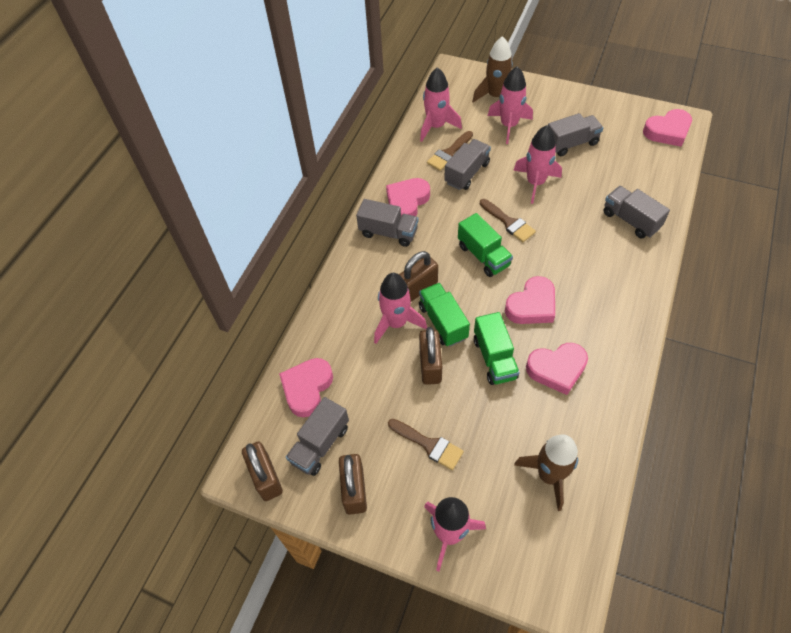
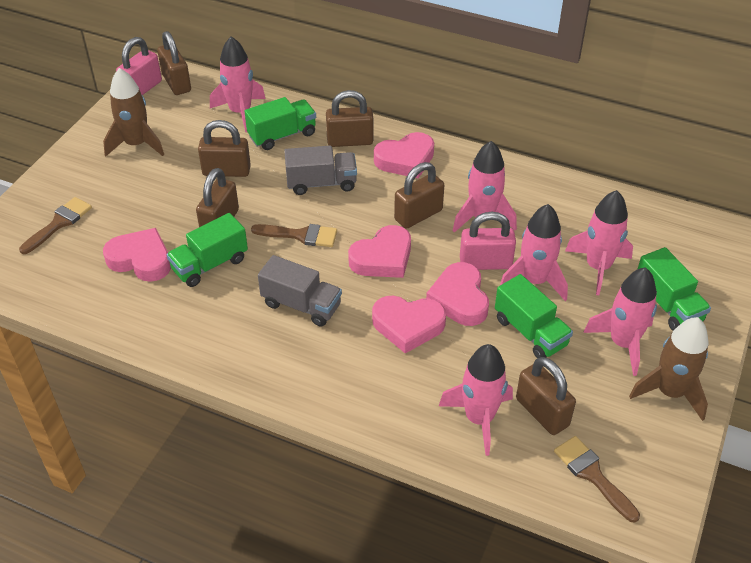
brown padlock: [242,441,283,501] [339,454,367,515] [399,251,438,302] [419,327,442,385] = 4 -> [157,31,191,95] [196,168,239,227] [198,120,251,177] [326,90,373,147] [394,162,444,229] [516,357,576,435] = 6
green truck: [419,283,470,347] [458,213,513,277] [474,312,520,385] = 3 -> [167,213,248,287] [245,97,316,150] [495,274,573,358] [638,247,711,331] = 4
grey truck: [286,397,349,476] [356,199,418,247] [444,139,491,190] [548,113,603,156] [604,186,670,238] = 5 -> [258,255,342,327] [284,146,357,195] = 2
pink padlock: none = 0 -> [116,37,162,95] [460,212,516,270] = 2
pink rocket: [374,273,427,344] [420,67,462,142] [424,497,486,571] [488,66,533,144] [513,125,562,204] = 5 -> [210,36,266,132] [439,344,513,456] [453,141,517,233] [500,204,568,301] [565,190,633,295] [583,267,657,376] = 6

